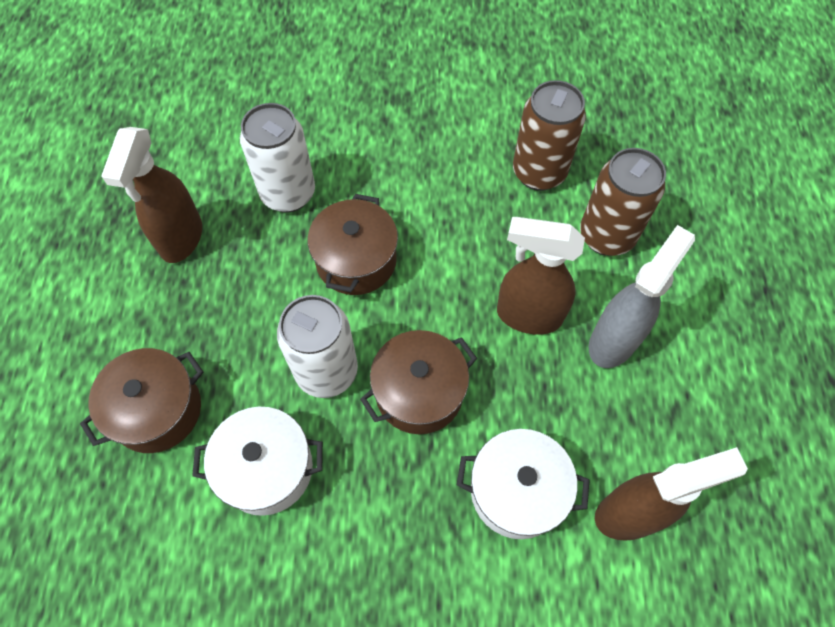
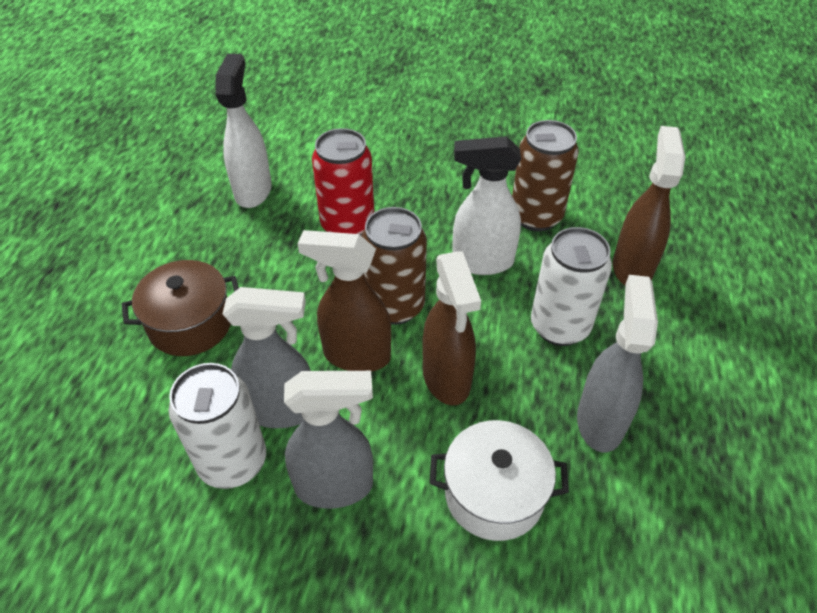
brown pot: [80,348,203,453] [308,194,398,295] [360,330,477,434] = 3 -> [122,260,239,356] = 1
grey spray bottle: [589,225,695,368] = 1 -> [223,287,311,428] [284,371,373,509] [577,275,658,452] = 3
red can: none = 0 -> [312,128,374,235] = 1
white pot: [192,407,323,516] [457,429,590,539] = 2 -> [430,420,569,541] = 1
white spray bottle: none = 0 -> [215,54,272,208] [452,136,521,275] = 2

